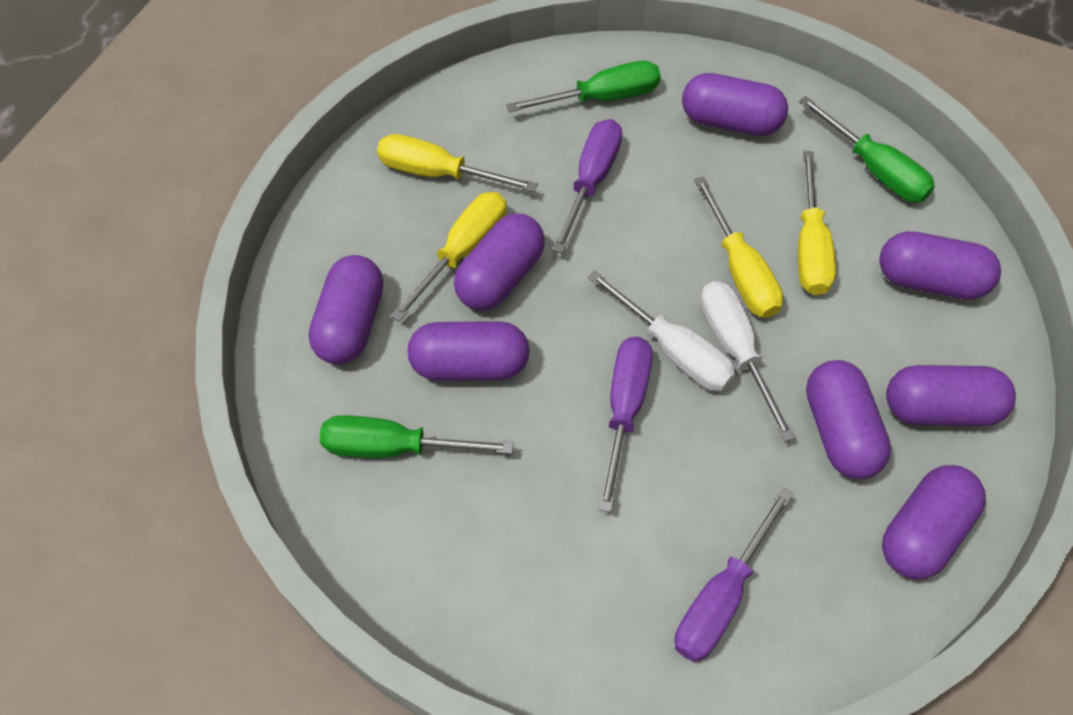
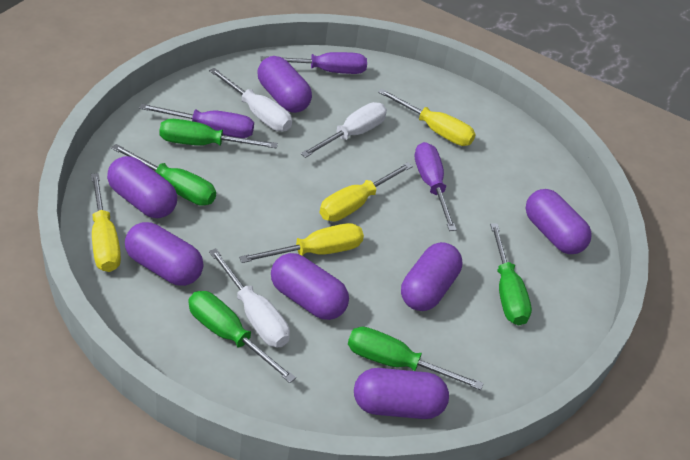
green screwdriver: [320,415,514,458] [506,61,661,113] [799,96,935,202] = 3 -> [111,144,216,206] [159,119,278,149] [189,291,296,383] [348,327,484,390] [490,224,532,326] = 5
purple capsule: [308,255,384,365] [408,321,530,381] [454,213,545,310] [682,73,788,136] [806,360,891,479] [879,231,1001,300] [882,465,986,579] [886,365,1016,426] = 8 -> [107,156,177,218] [125,222,204,286] [257,56,312,113] [271,253,349,320] [354,368,449,419] [401,242,462,311] [525,189,592,254] = 7
white screwdriver: [588,271,736,391] [700,281,795,442] = 2 -> [209,68,292,131] [209,248,290,347] [300,102,387,158] = 3

